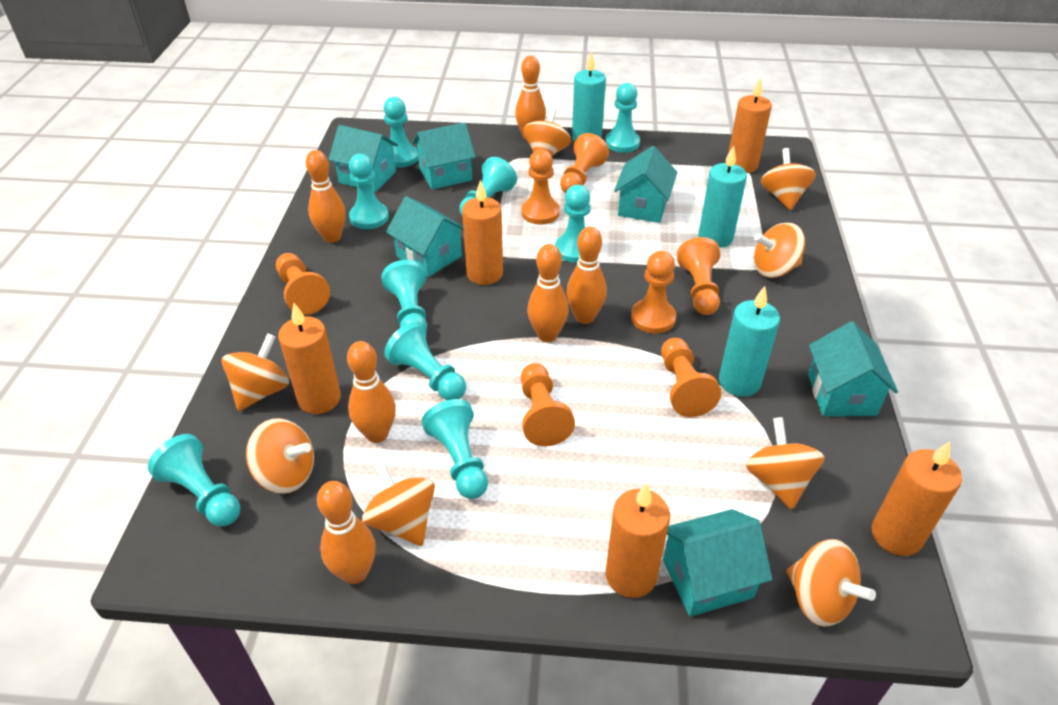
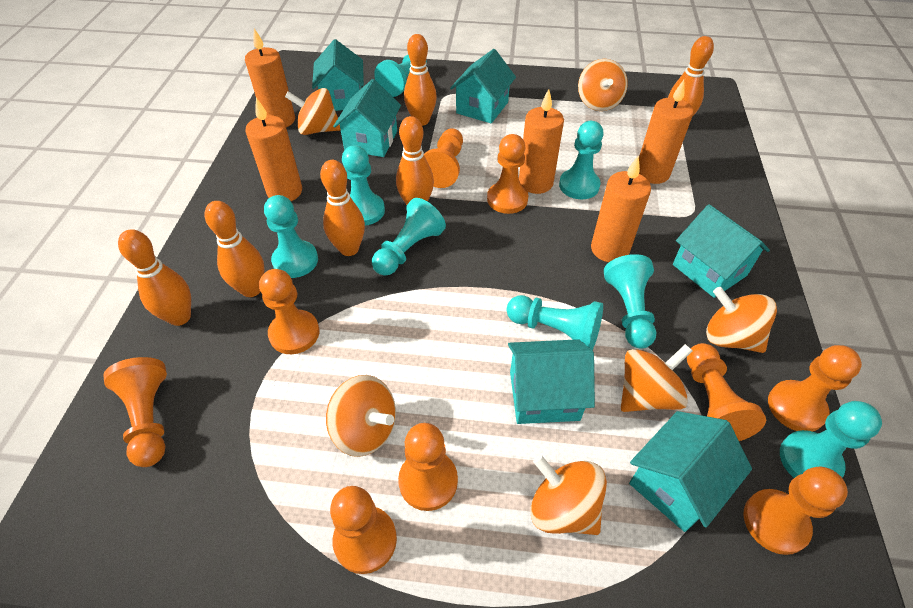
orange pawn: [276,253,330,315] [521,149,560,225] [521,363,575,446] [560,133,609,193] [631,251,676,334] [661,338,721,417] [677,237,720,315] = 7 -> [103,357,167,467] [259,269,319,354] [330,486,397,574] [398,423,458,511] [424,128,463,188] [487,134,529,214] [687,343,766,441] [743,466,848,555] [768,345,862,432] = 9
orange spinning top: [221,333,289,411] [246,418,314,494] [362,459,435,546] [523,108,571,156] [746,417,825,509] [754,223,805,278] [761,148,816,210] [787,539,876,627] = 8 -> [285,88,340,135] [326,375,396,457] [530,455,607,535] [578,59,628,111] [621,344,692,412] [706,287,777,353] = 6
turquoise candle: [572,51,606,141] [698,146,747,248] [719,286,780,397] = 3 -> none = 0
turquoise pawn: [148,434,240,526] [349,154,389,229] [381,260,427,331] [383,97,418,168] [384,322,466,400] [422,399,488,499] [459,157,517,216] [555,185,590,263] [605,83,640,153] = 9 -> [264,195,318,278] [342,145,385,226] [372,198,446,276] [374,55,427,97] [506,295,603,350] [559,121,604,199] [604,254,656,349] [780,401,882,478] = 8

